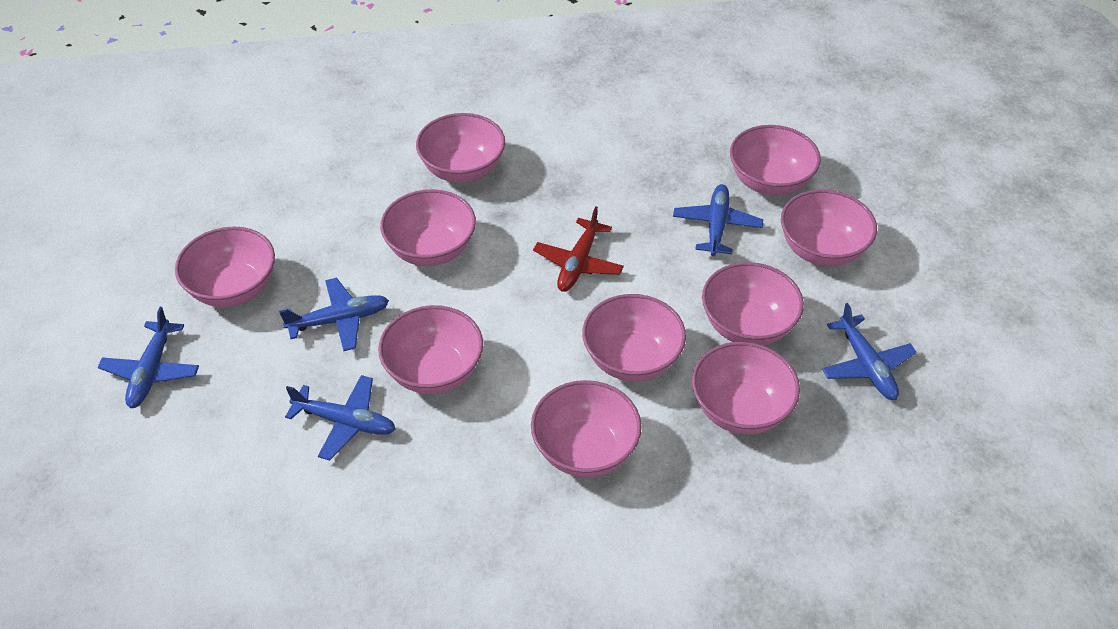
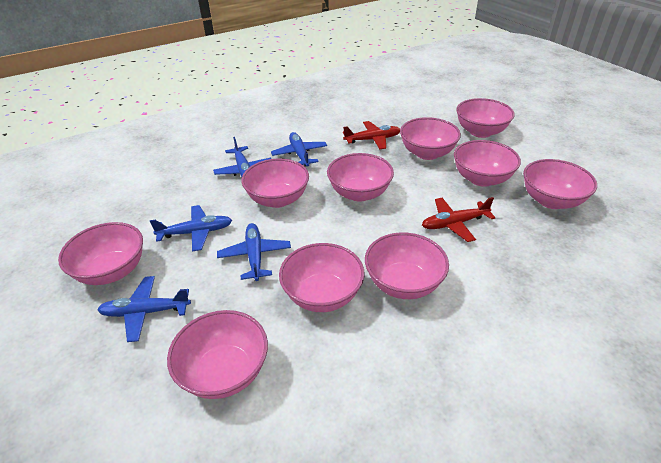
red plane: [533,206,624,292] = 1 -> [343,121,400,149] [422,197,495,242] = 2

